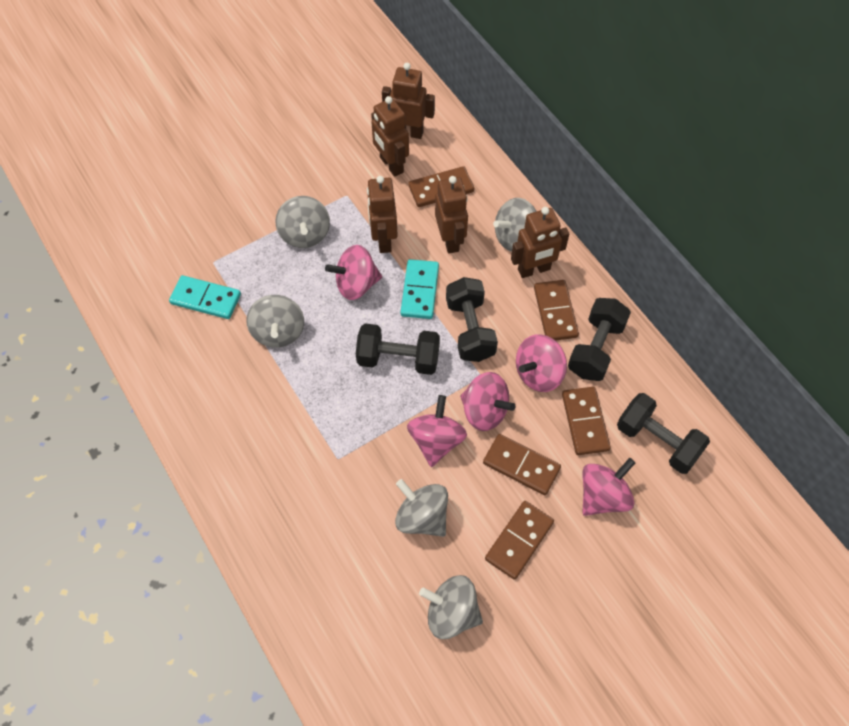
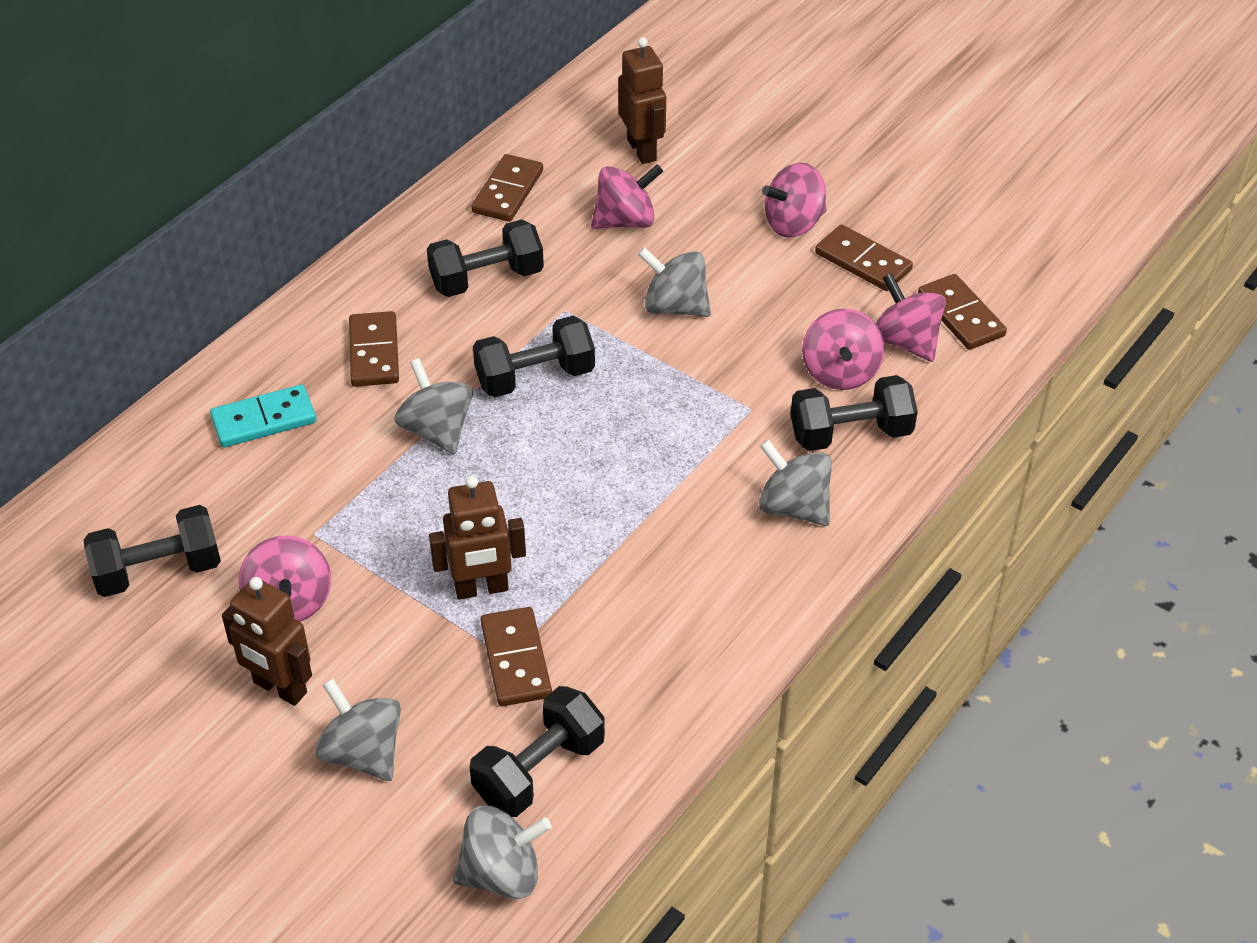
black dumbbell: [356,323,440,375] [446,277,498,362] [568,298,631,381] [617,393,710,474] = 4 -> [84,505,221,597] [427,220,544,297] [469,686,605,817] [473,316,595,398] [791,375,918,451] = 5
brown robot: [367,176,398,253] [371,96,409,177] [382,63,435,139] [435,176,468,254] [511,207,569,278] = 5 -> [222,577,312,706] [429,476,526,600] [619,37,666,164] = 3
turquoise domino: [169,275,241,319] [401,259,439,319] = 2 -> [210,384,316,448] = 1

